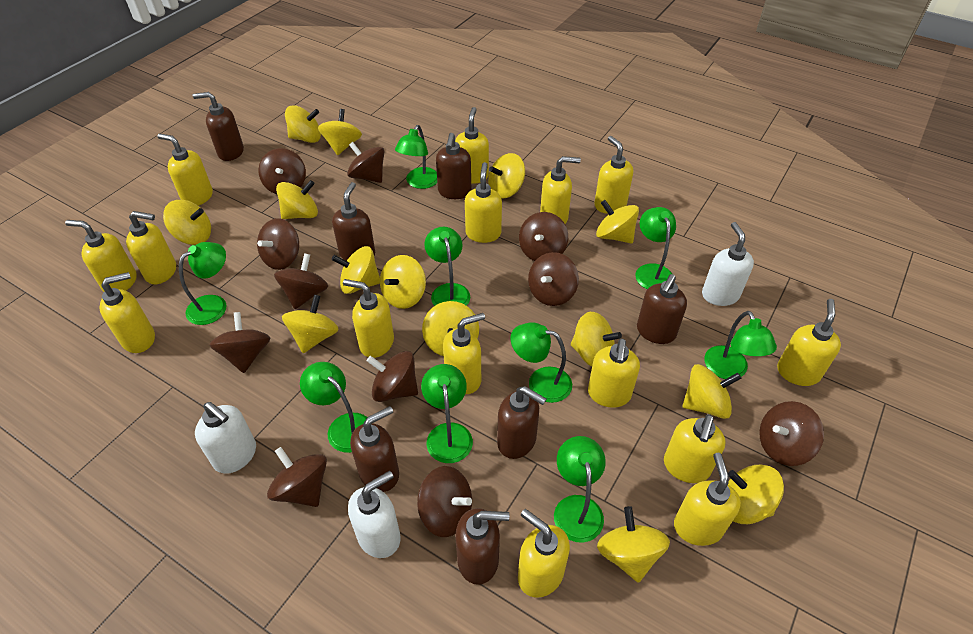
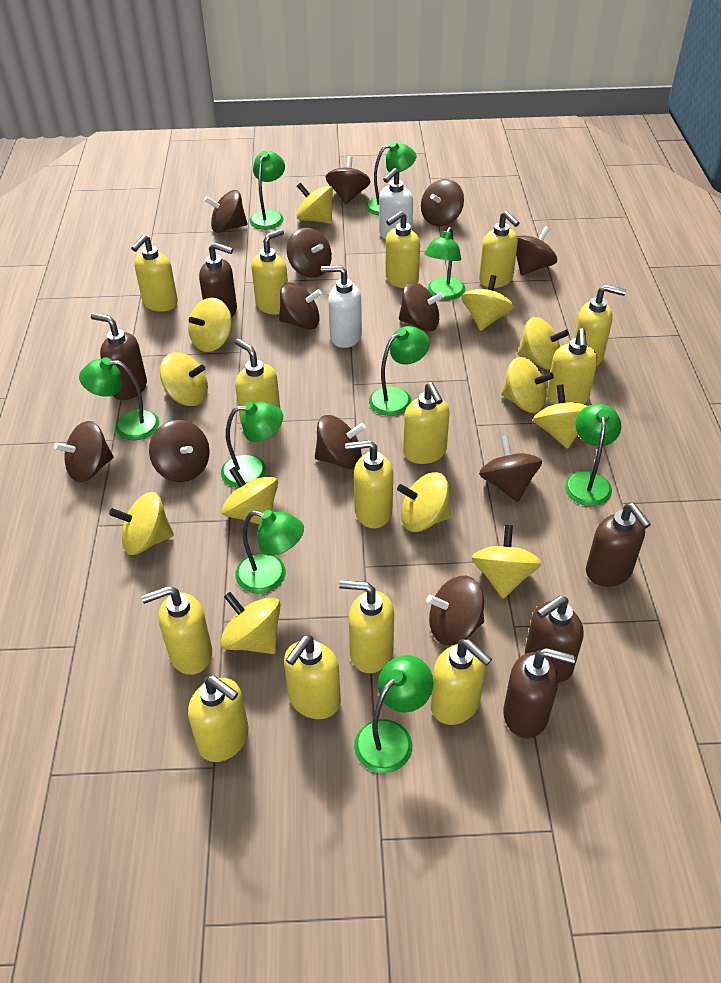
brown soap dispenser: [193,92,244,161] [332,182,375,261] [350,406,399,492] [436,133,471,199] [455,508,509,585] [497,386,546,459] [637,274,687,344] = 7 -> [91,313,147,400] [199,242,237,318] [503,648,576,738] [525,595,584,683] [586,503,651,587] = 5
brown spinning top: [209,312,270,373] [257,218,299,270] [258,148,306,194] [267,447,327,507] [274,253,328,309] [347,142,384,183] [367,351,418,402] [417,466,472,537] [519,212,568,261] [528,252,579,306] [759,401,824,466] = 11 -> [54,421,113,482] [149,420,210,482] [204,190,248,233] [279,282,322,330] [287,228,332,278] [315,415,366,469] [326,156,371,204] [399,282,444,331] [421,179,464,226] [426,576,484,646] [479,435,542,502] [516,226,557,275] = 12
white soap dispenser: [195,402,256,474] [348,471,401,558] [702,222,754,306] = 3 -> [321,265,362,348] [379,168,413,240] = 2
yellow soap dispenser: [65,220,137,292] [100,272,155,353] [126,211,176,284] [157,134,213,206] [343,279,394,358] [443,313,485,394] [455,107,489,184] [465,162,502,243] [518,509,570,598] [540,156,581,224] [588,339,640,408] [594,136,633,214] [664,414,725,483] [674,453,741,546] [777,299,841,386] = 15 -> [131,235,178,312] [141,586,212,675] [188,676,249,762] [235,339,280,424] [251,229,288,315] [284,635,341,719] [339,580,394,673] [345,440,393,528] [385,211,420,288] [403,382,450,464] [430,639,492,725] [479,211,519,288] [547,328,598,404] [574,284,626,365] = 14
yellow spinning top: [163,200,211,245] [276,180,318,219] [282,295,339,353] [285,105,321,143] [318,109,362,155] [332,246,380,294] [380,255,426,309] [422,301,479,356] [488,153,525,199] [571,312,622,367] [596,200,639,243] [597,506,670,583] [683,364,741,419] [728,465,784,524] = 14 -> [109,492,174,555] [160,352,208,406] [188,297,232,352] [220,592,280,654] [222,467,278,525] [297,183,333,224] [397,472,451,532] [462,275,514,331] [471,525,541,599] [501,357,554,413] [517,317,569,370] [533,385,587,449] = 12

